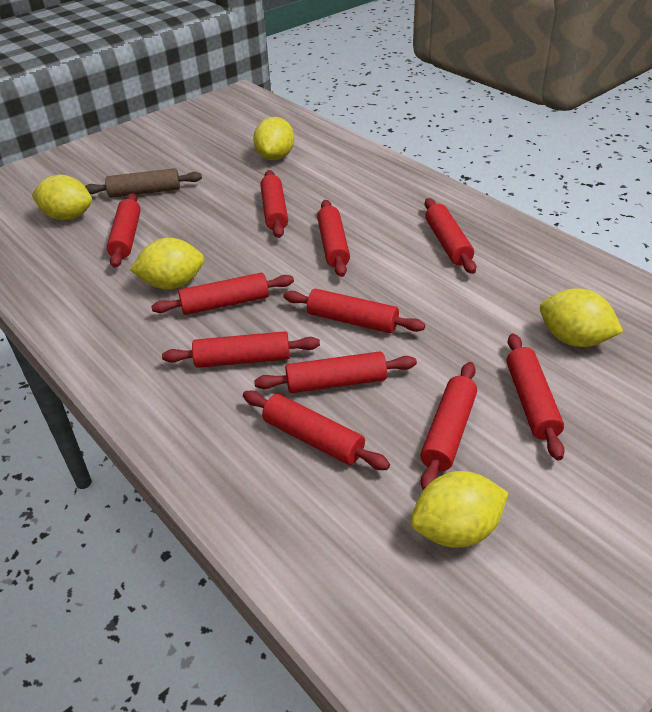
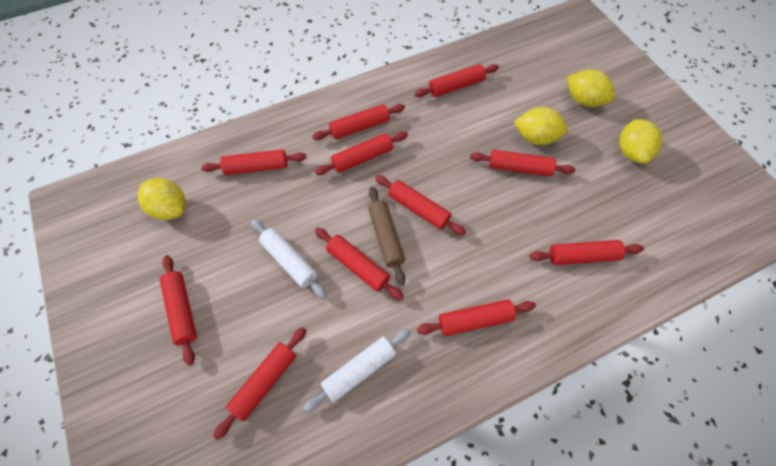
white rolling pin: none = 0 -> [251,219,327,299] [303,329,411,412] = 2
yellow lemon: [32,175,92,221] [130,238,204,290] [253,117,294,160] [411,471,508,548] [540,288,623,347] = 5 -> [138,178,186,220] [514,107,568,145] [567,69,615,107] [619,119,662,164] = 4

